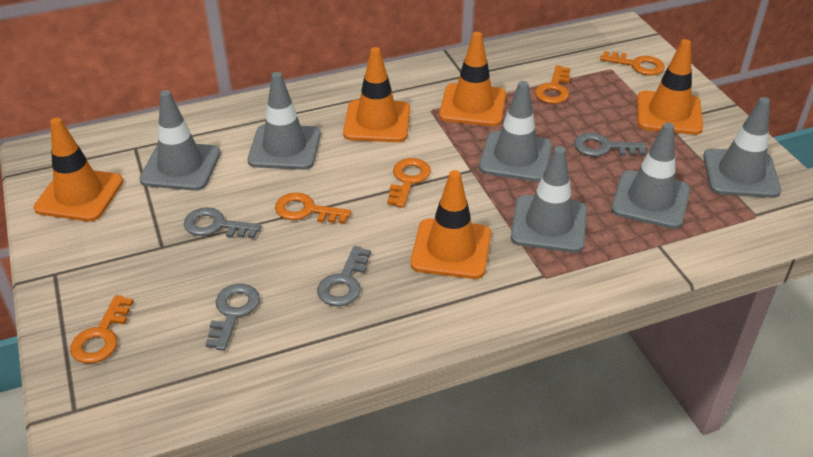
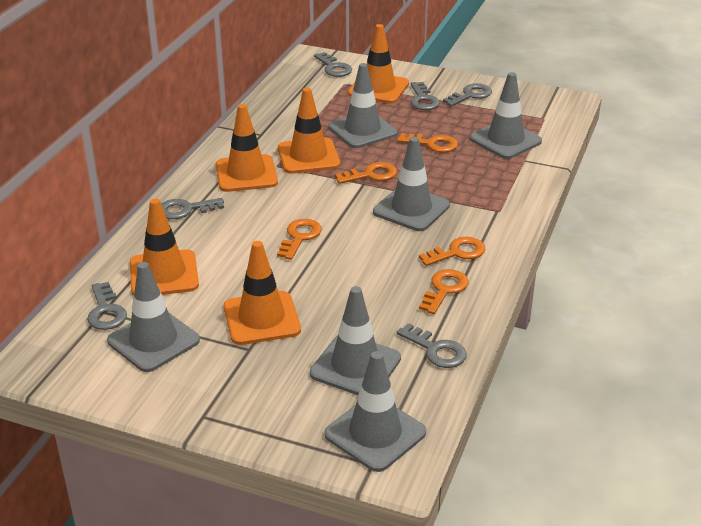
grey key: [184,207,261,239] [205,284,260,351] [317,246,371,306] [574,133,646,157] = 4 -> [87,282,127,330] [161,198,224,219] [314,52,352,77] [396,323,467,368] [411,82,440,110] [443,83,492,106] = 6

